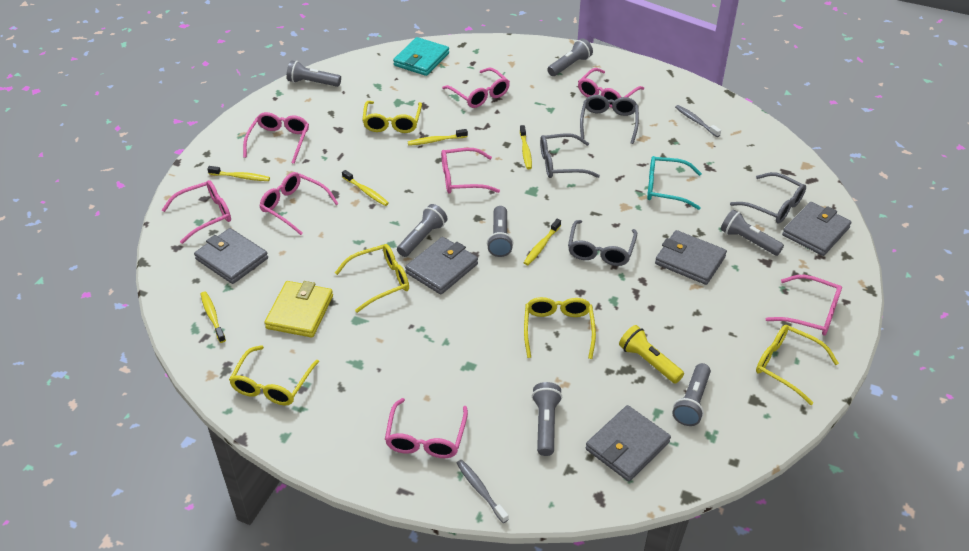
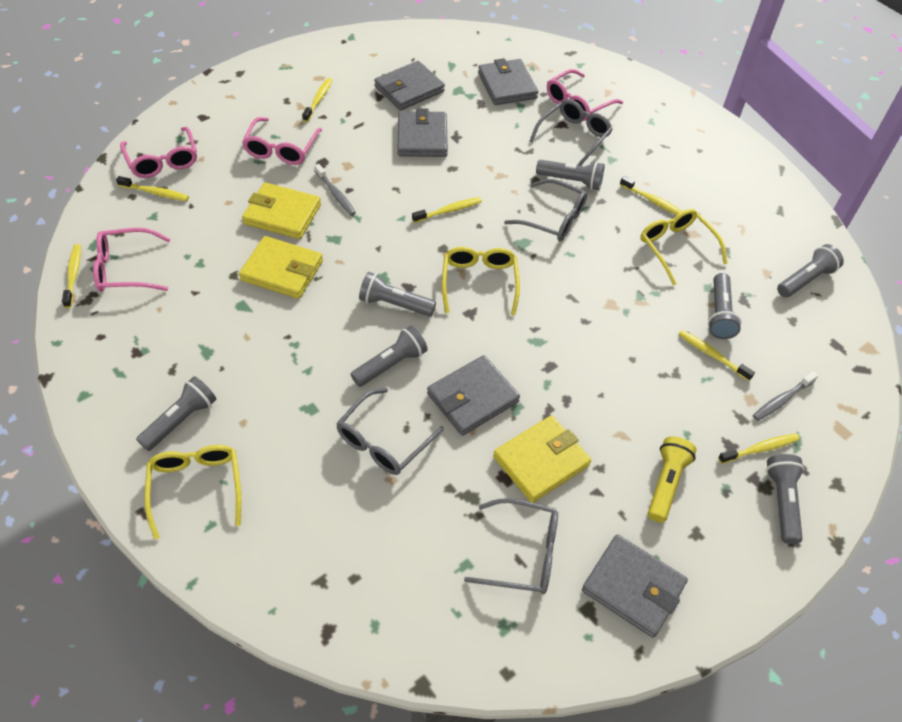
pink glasses: [162,180,231,244] [243,112,309,164] [260,172,339,235] [385,398,468,458] [441,148,500,194] [442,68,510,108] [578,68,644,108] [766,275,842,335] = 8 -> [93,228,170,292] [120,127,197,178] [242,117,322,165] [547,69,623,121] = 4
turquoise glasses: [647,156,702,210] = 1 -> none = 0
turquoise wallet: [393,37,449,76] = 1 -> none = 0
yellow glasses: [229,345,319,405] [335,244,409,313] [362,101,422,133] [524,297,596,359] [756,325,839,405] = 5 -> [145,445,241,539] [442,247,520,315] [640,209,728,285] = 3
yellow toothbrush: [201,291,226,343] [207,166,270,181] [342,170,389,206] [408,129,468,146] [520,125,532,169] [524,219,561,265] = 6 -> [62,244,81,308] [116,176,189,201] [302,78,332,122] [412,197,482,223] [620,176,682,215] [678,330,755,381] [718,433,800,464] = 7
yellow wallet: [264,281,333,338] = 1 -> [239,236,323,299] [242,182,321,239] [493,416,591,503] = 3

